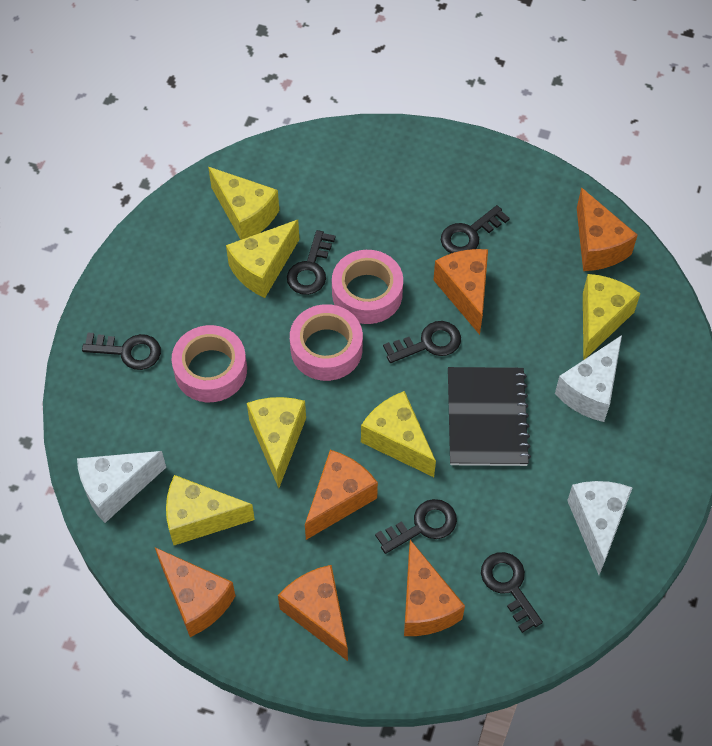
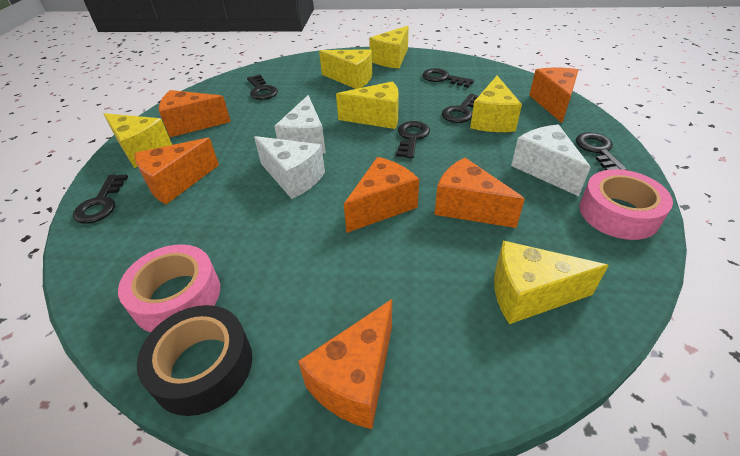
black notebook: [448,367,531,466] = 1 -> none = 0
black tape: none = 0 -> [137,305,252,416] = 1
pink tape: [172,325,247,402] [290,304,363,381] [332,250,403,324] = 3 -> [118,244,220,332] [579,169,673,240] = 2

